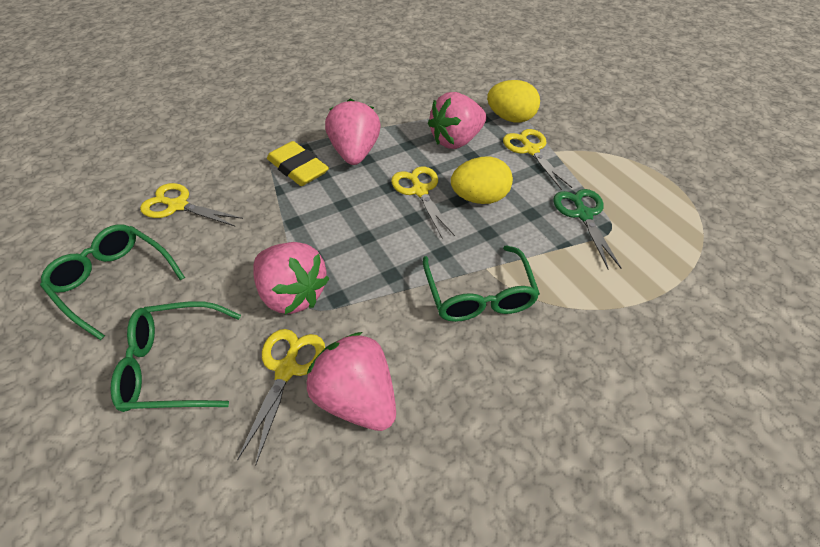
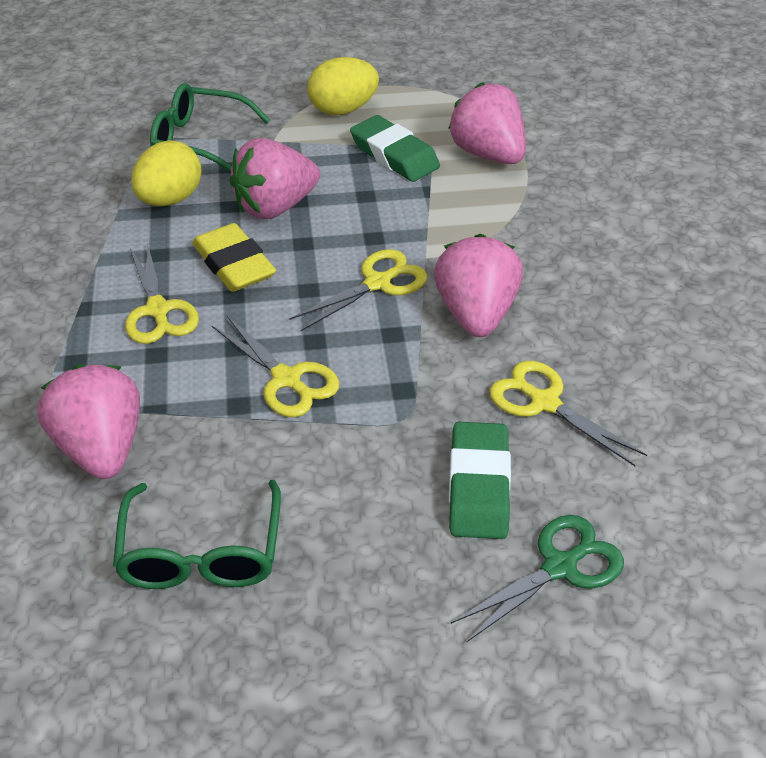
green eraser: none = 0 -> [350,115,440,182] [449,422,511,539] = 2
green glasses: [40,224,185,340] [110,301,241,412] [423,245,540,322] = 3 -> [113,480,281,589] [150,83,270,172] = 2

